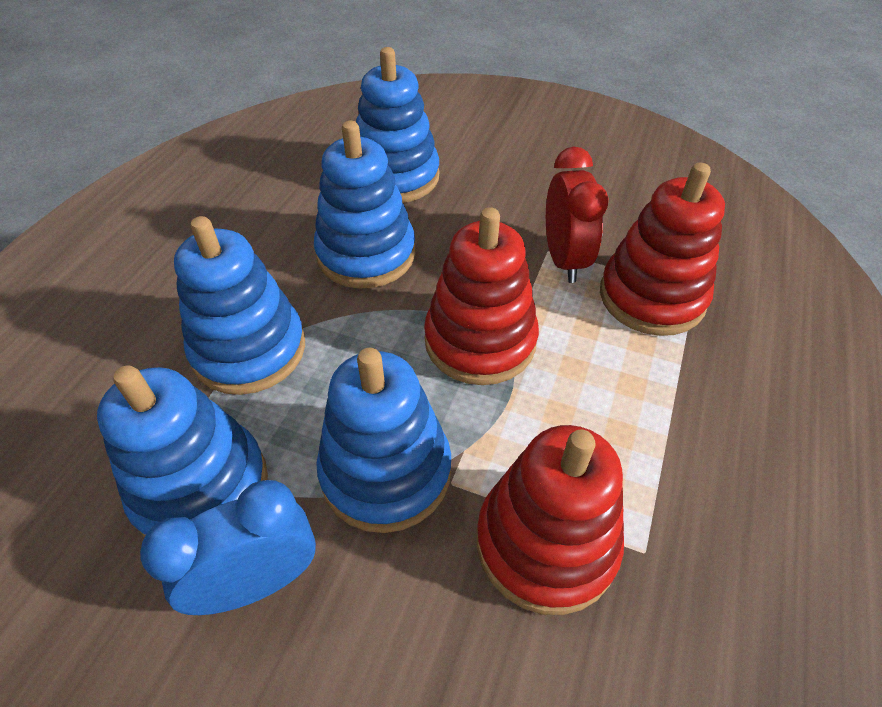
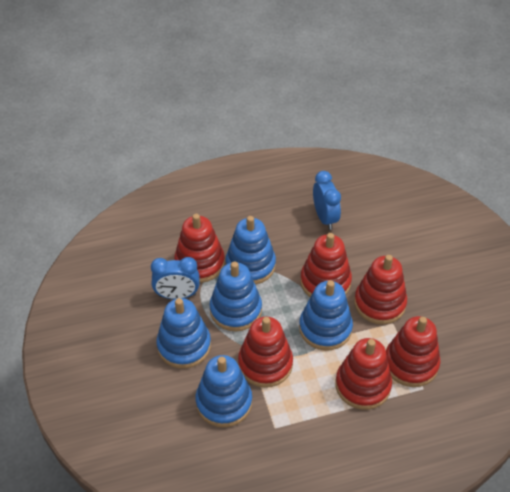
blue clock: [140,480,316,615] = 1 -> [151,257,199,299] [313,171,341,230] = 2
red clock: [546,147,608,283] = 1 -> none = 0
red stacking toy: [424,207,539,385] [477,425,624,615] [600,163,725,336] = 3 -> [174,214,225,283] [238,317,293,388] [300,233,352,297] [335,338,392,410] [354,255,407,325] [386,316,440,387] = 6

